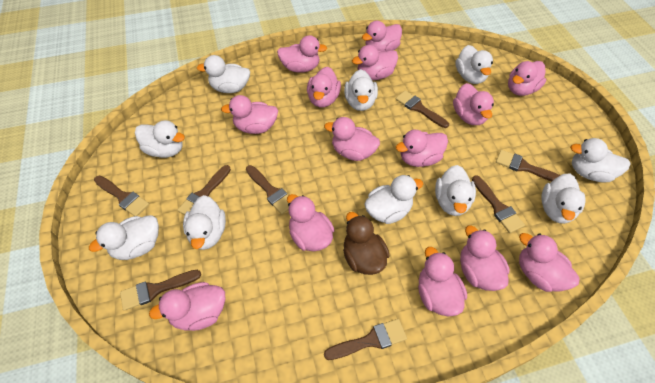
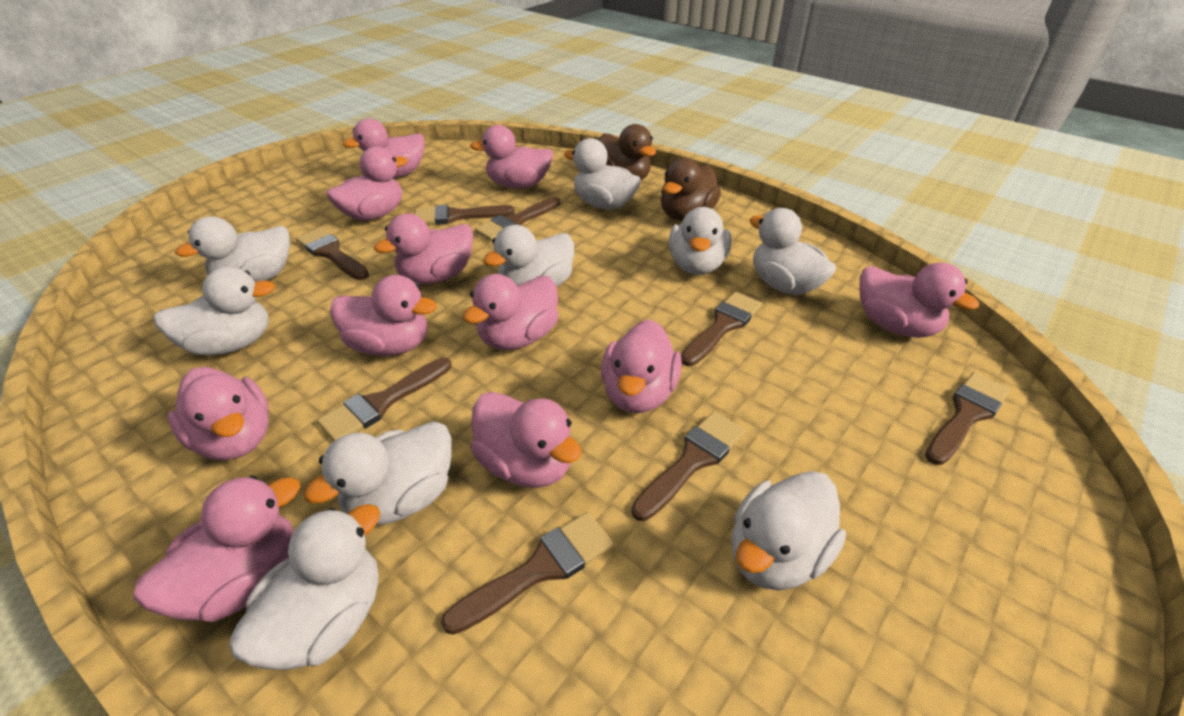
brown duck: [343,212,390,275] = 1 -> [599,124,656,180] [661,158,721,221] = 2
pink duck: [149,282,225,331] [221,95,278,134] [277,35,327,73] [287,194,334,251] [307,67,341,107] [324,117,380,161] [352,45,398,80] [362,21,402,52] [396,130,448,167] [418,247,467,316] [453,83,494,125] [460,225,510,291] [508,61,546,96] [519,233,579,292] = 14 -> [134,475,300,622] [168,367,269,460] [327,146,407,221] [330,275,437,356] [343,118,425,178] [374,213,473,284] [462,274,559,350] [470,125,553,189] [470,392,582,488] [601,319,682,413] [859,262,979,338] = 11
white duck: [89,215,159,260] [135,120,185,158] [183,195,226,250] [197,55,250,93] [344,69,378,111] [364,175,423,224] [435,165,476,216] [455,45,493,84] [541,173,585,224] [570,138,631,182] = 10 -> [154,266,275,356] [175,216,290,282] [229,504,380,670] [304,421,452,525] [483,225,574,287] [564,138,641,210] [669,207,732,275] [732,471,846,590] [750,208,836,295] = 9

